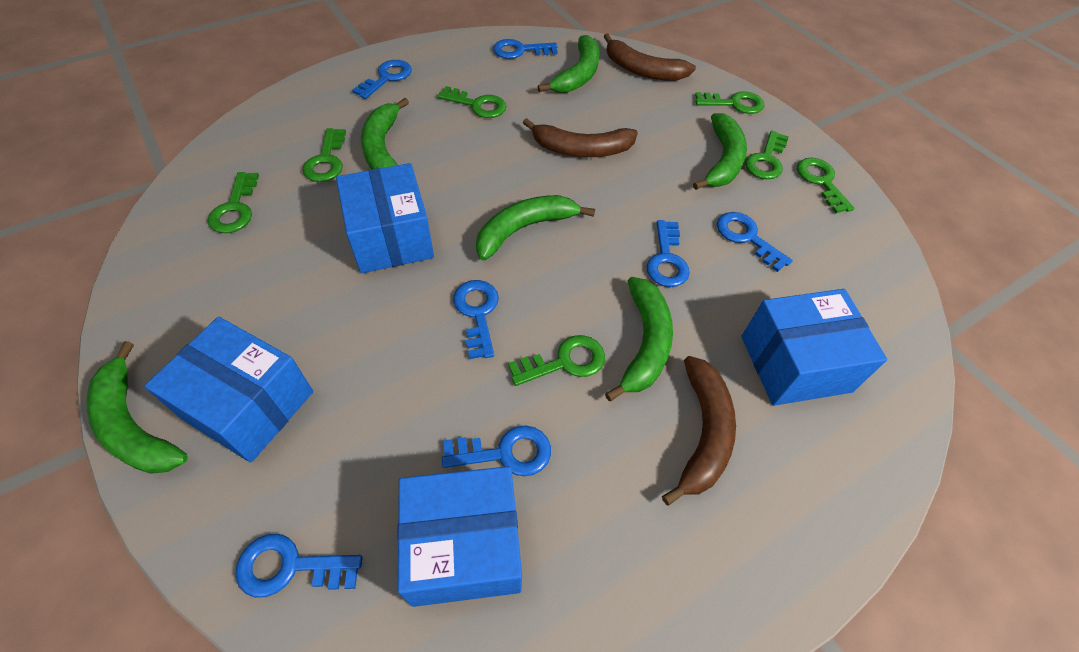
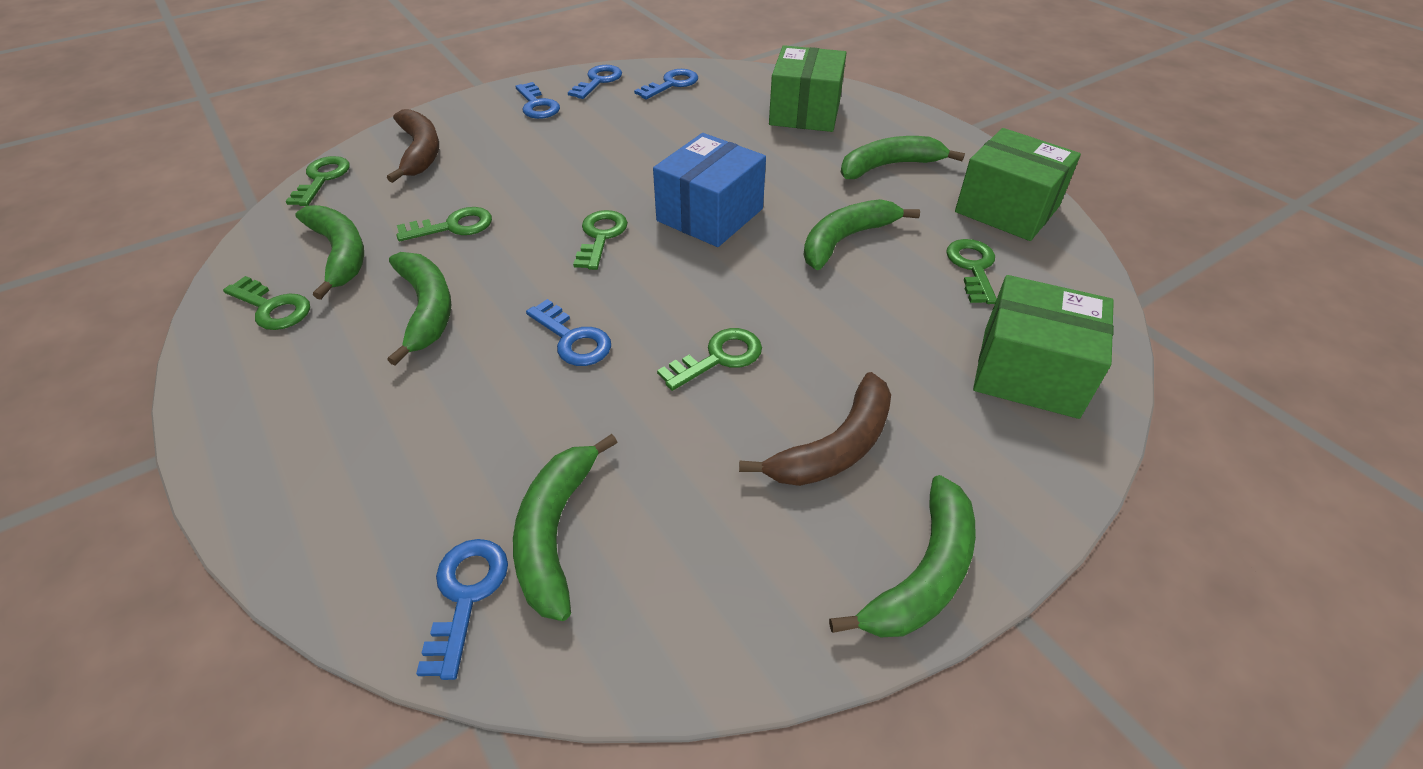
blue box: [144,317,313,463] [336,163,434,273] [397,466,522,607] [741,289,887,406] = 4 -> [653,133,766,247] = 1
blue key: [236,534,363,598] [352,60,412,99] [442,425,551,476] [453,280,499,359] [493,39,558,59] [646,220,690,287] [717,212,793,272] = 7 -> [416,539,508,680] [515,82,560,119] [526,299,611,366] [568,65,622,99] [634,69,698,99] = 5
brown banana: [523,118,638,157] [604,33,696,81] [662,356,736,506] = 3 -> [387,109,439,183] [739,372,891,486] = 2
green box: none = 0 -> [769,45,847,132] [955,128,1081,241] [973,275,1114,419] = 3
green key: [208,172,259,233] [302,128,346,182] [438,86,506,118] [508,335,605,386] [695,91,764,114] [745,131,789,179] [797,158,854,213] = 7 -> [223,276,310,330] [285,156,350,206] [396,207,492,241] [573,210,628,270] [657,328,762,391] [946,239,997,304] = 6

